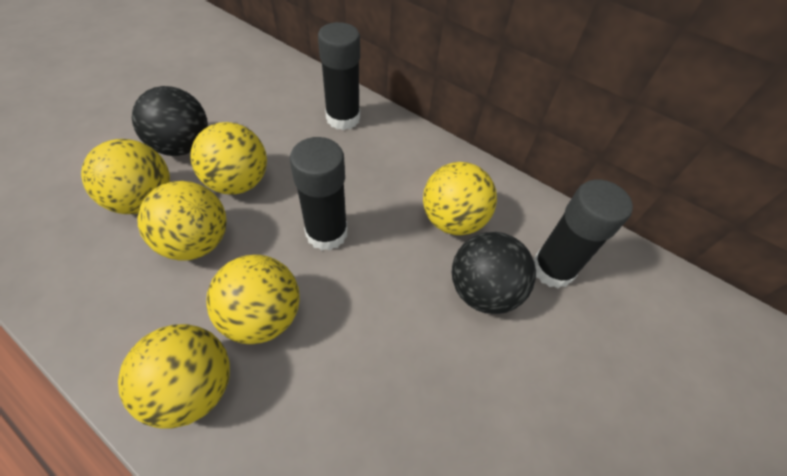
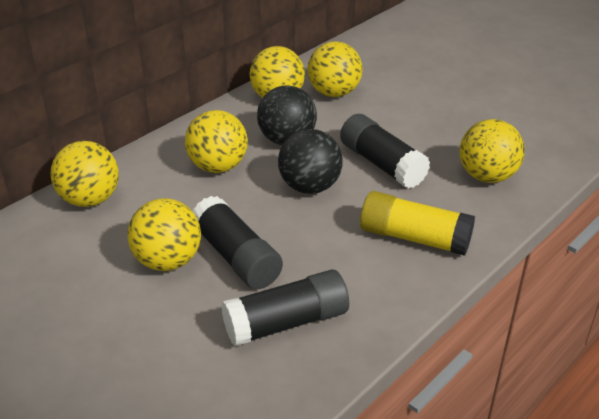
yellow glue stick: none = 0 -> [360,191,475,256] = 1

